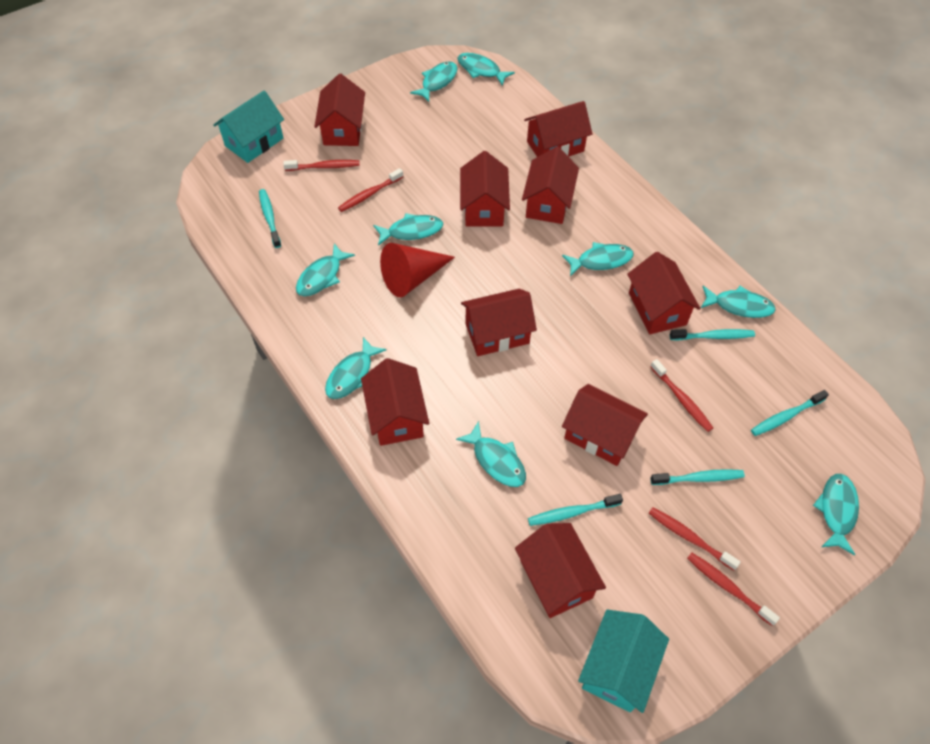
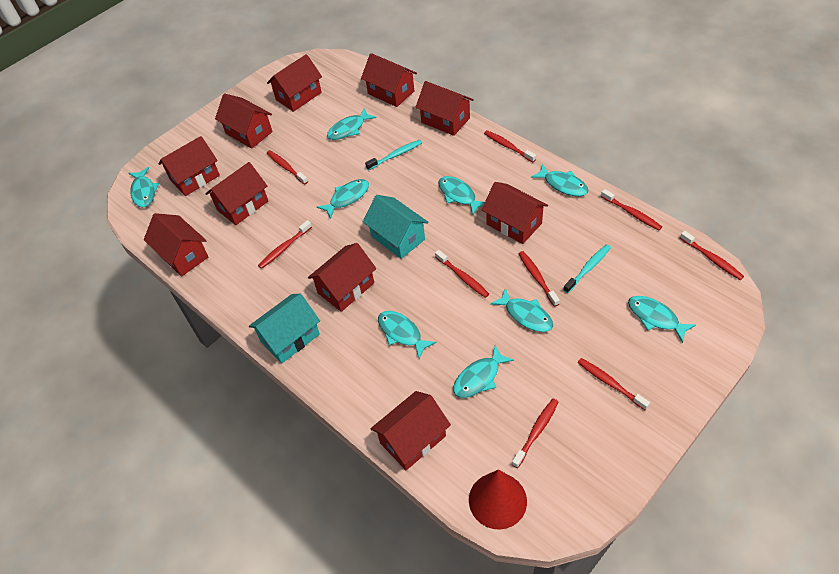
red house: [314,74,365,146] [361,358,429,446] [460,151,510,226] [461,289,537,356] [515,523,606,618] [522,147,579,224] [524,101,592,157] [562,384,648,466] [627,252,701,334] = 9 -> [144,213,209,277] [158,136,220,196] [205,162,268,225] [215,93,273,149] [267,54,322,112] [308,243,377,312] [361,53,417,107] [370,391,451,470] [415,81,474,136] [482,182,548,244] = 10
red toothbrush: [283,160,360,171] [338,168,403,212] [649,507,741,570] [650,359,713,432] [687,553,780,626] = 5 -> [258,220,312,269] [267,150,308,185] [435,250,489,298] [484,130,536,162] [512,399,558,468] [519,251,560,307] [577,358,650,410] [601,189,662,230] [680,231,744,280] = 9
turquoise toothbrush: [259,189,281,248] [528,494,623,526] [650,469,745,485] [670,329,755,341] [751,390,829,436] = 5 -> [365,140,422,170] [563,244,611,293] = 2

